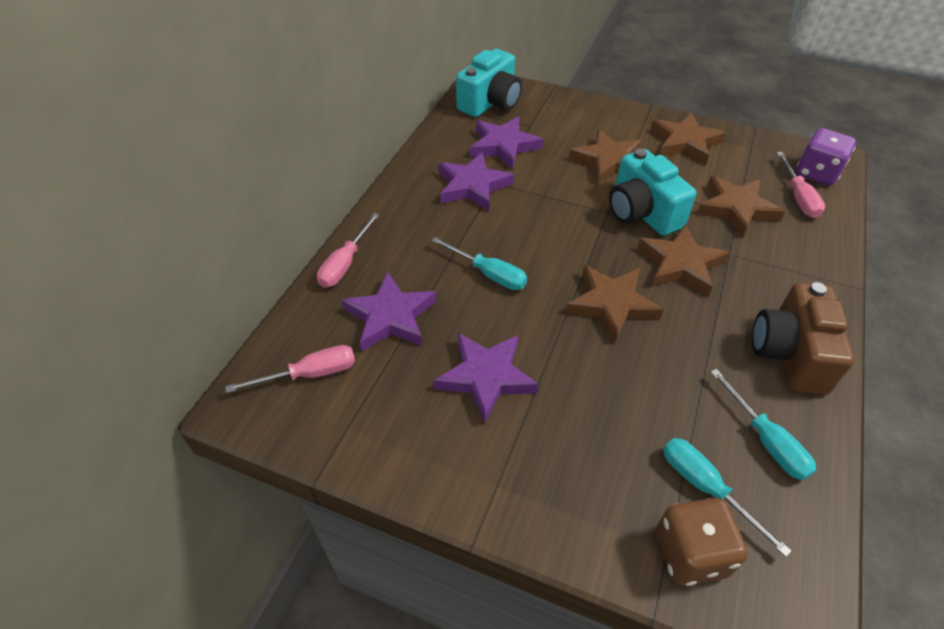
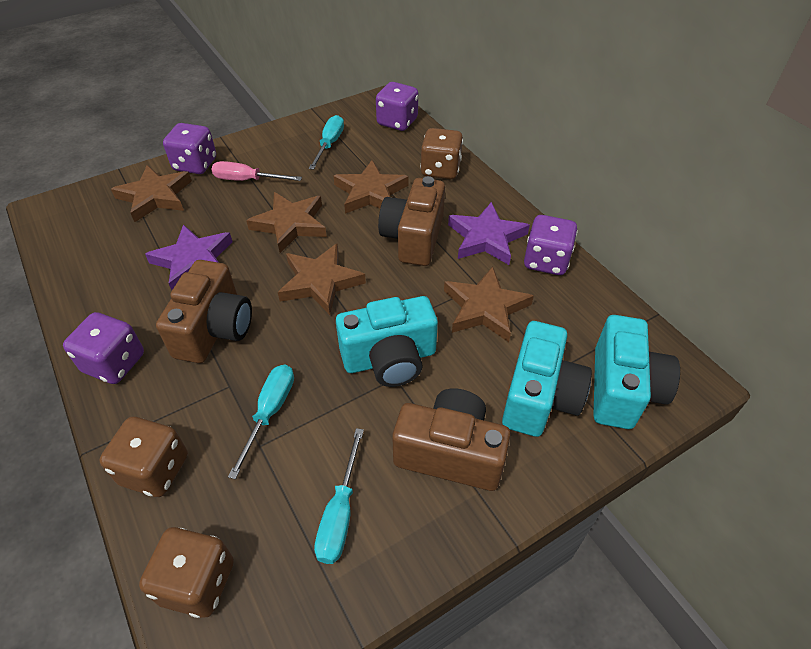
brown camera: [752,282,854,395] = 1 -> [156,260,252,363] [378,176,445,266] [392,389,511,491] = 3
brown dice: [656,498,748,586] = 1 -> [99,417,188,497] [139,527,234,618] [420,128,463,179] = 3
pink screwdriver: [225,345,355,393] [317,213,380,288] [776,152,825,218] = 3 -> [211,161,302,181] = 1
purple dice: [796,128,856,185] = 1 -> [63,312,144,384] [163,123,216,174] [376,82,418,131] [524,215,578,275] = 4
purple star: [341,272,437,351] [434,333,539,424] [438,152,514,211] [470,116,543,169] = 4 -> [145,224,233,290] [448,202,530,265] = 2
turquoise camera: [456,49,522,117] [609,149,697,236] = 2 -> [336,296,438,387] [502,321,592,437] [593,315,680,429] = 3

